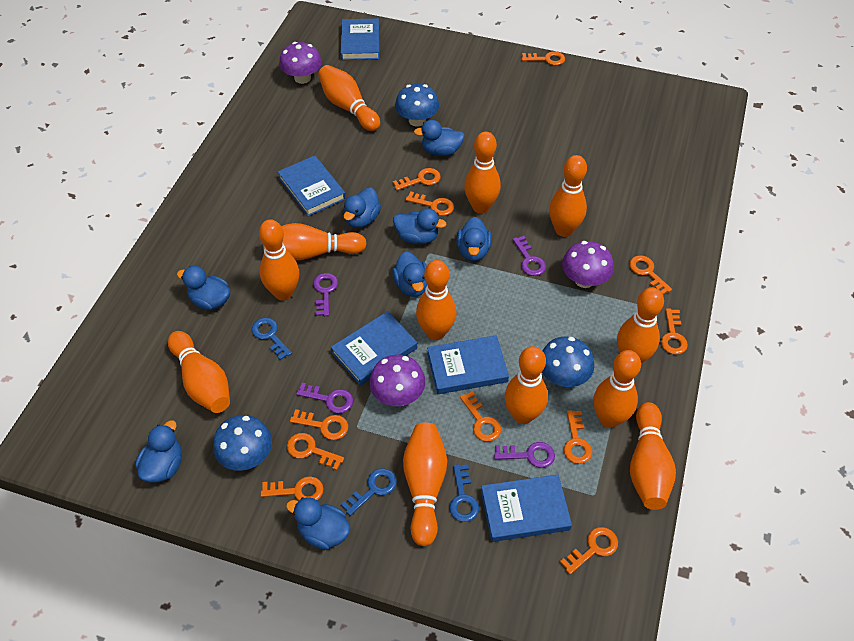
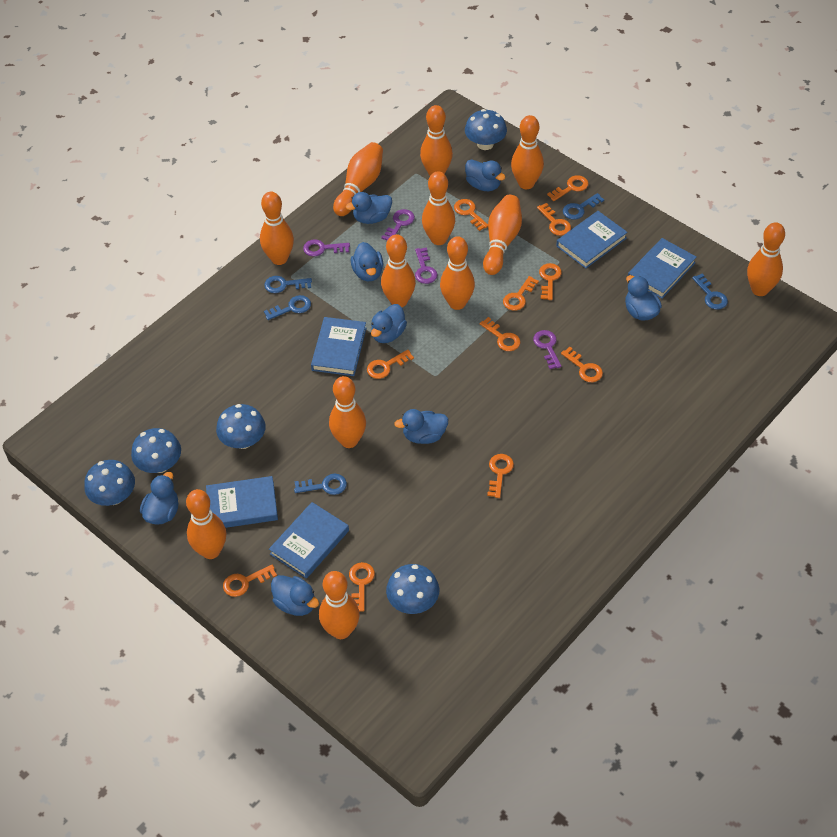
blue key: [251,318,292,360] [341,468,397,516] [449,464,479,522] = 3 -> [264,276,312,293] [264,295,311,320] [294,474,347,495] [563,193,604,220] [692,273,728,309] = 5
blue mushroom: [213,415,272,471] [395,84,439,127] [542,337,594,387] = 3 -> [84,460,135,506] [131,428,181,473] [216,404,266,449] [386,564,439,614] [465,109,507,150] = 5
purple mushroom: [279,42,322,84] [369,355,425,406] [562,241,614,288] = 3 -> none = 0

